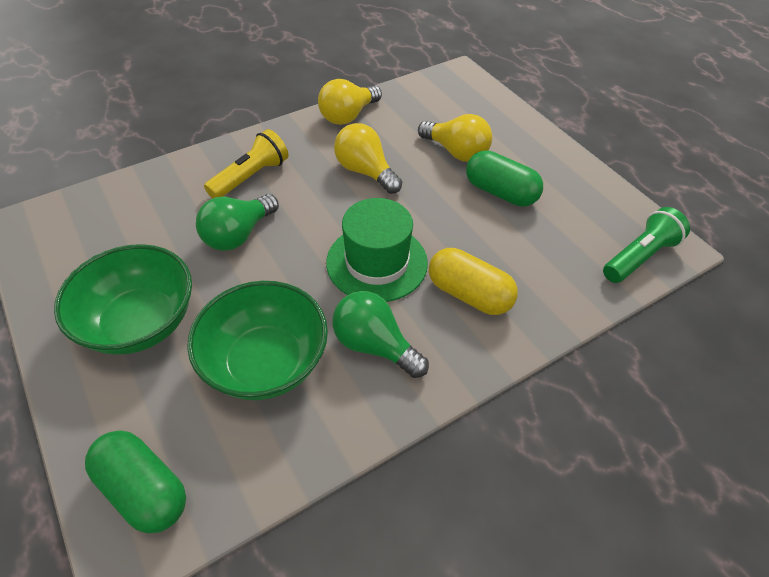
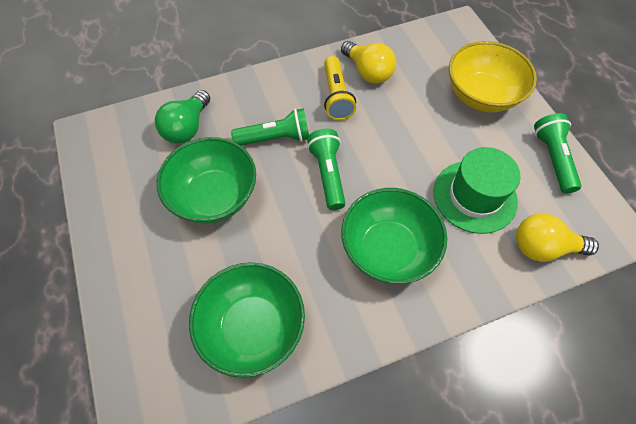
green bowl: [54,244,192,355] [187,281,328,400] = 2 -> [157,137,256,224] [189,262,305,378] [341,188,447,284] = 3
green capsule: [85,430,186,534] [466,150,543,207] = 2 -> none = 0
green flashlight: [603,207,690,283] = 1 -> [231,108,309,146] [307,129,346,210] [534,113,581,193] = 3
green light bulb: [196,194,279,251] [332,291,429,378] = 2 -> [155,90,210,144] = 1
yellow bowl: none = 0 -> [449,41,537,112] = 1
yellow capsule: [429,248,518,315] = 1 -> none = 0
yellow light bulb: [318,79,382,125] [334,123,402,194] [418,114,492,162] = 3 -> [341,41,396,84] [516,213,599,262] = 2

